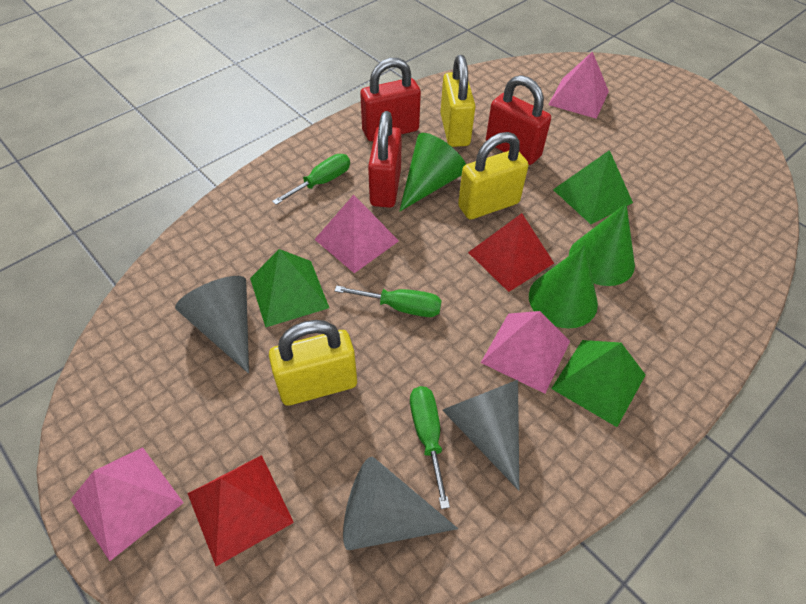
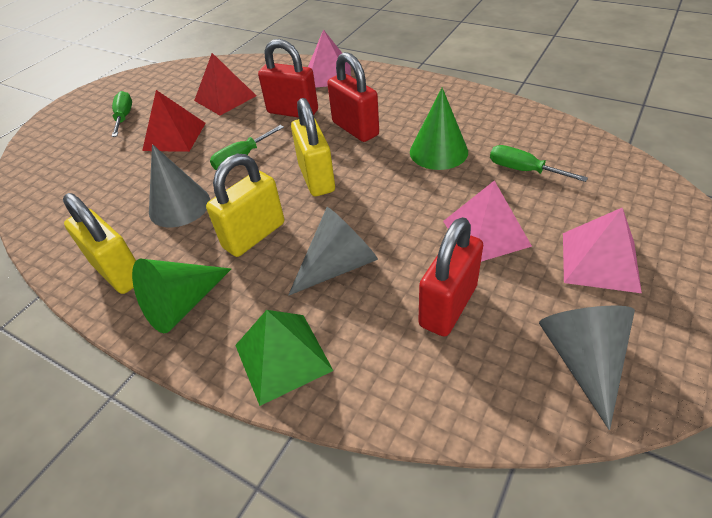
green cone: [399,133,466,212] [529,245,598,329] [569,204,635,286] = 3 -> [132,259,231,333] [410,88,468,170] = 2
green pyramid: [250,249,329,327] [551,340,646,427] [553,150,633,224] = 3 -> [235,310,333,406] = 1
pink pyramid: [70,447,184,561] [314,195,399,273] [481,311,570,394] [548,51,609,119] = 4 -> [308,29,351,88] [443,180,532,262] [563,208,642,293] = 3

